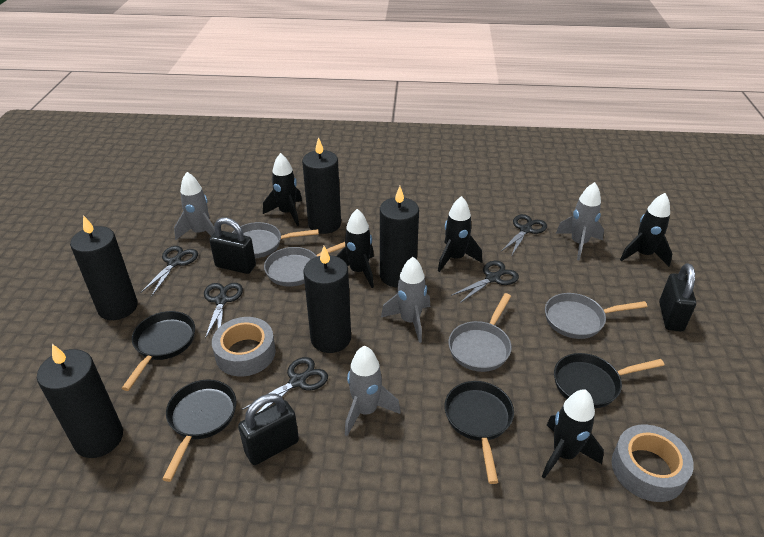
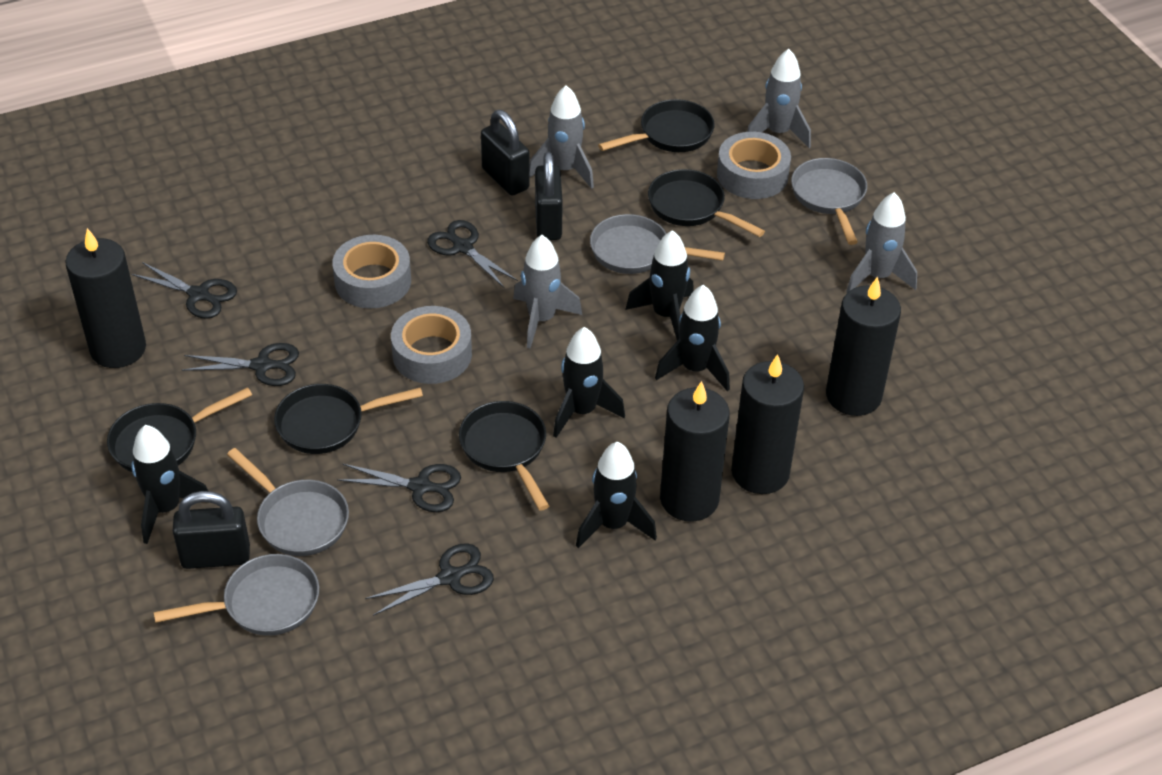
black candle: [37,344,123,458] [70,215,138,320] [302,137,341,234] [303,246,351,353] [380,186,419,287] = 5 -> [65,228,146,368] [660,381,730,522] [731,354,804,494] [826,276,901,416] = 4
black pan: [121,311,195,391] [162,379,236,482] [444,381,514,484] [554,353,664,408] = 4 -> [107,387,252,472] [274,384,423,454] [459,401,549,511] [598,99,715,152] [648,169,765,237] = 5
grey tape: [212,317,276,376] [611,424,694,502] = 2 -> [332,235,411,309] [391,306,472,384] [717,132,791,199] = 3

